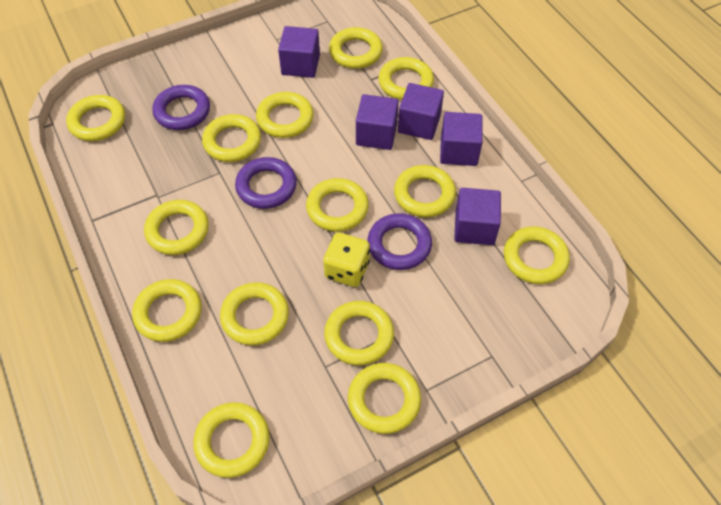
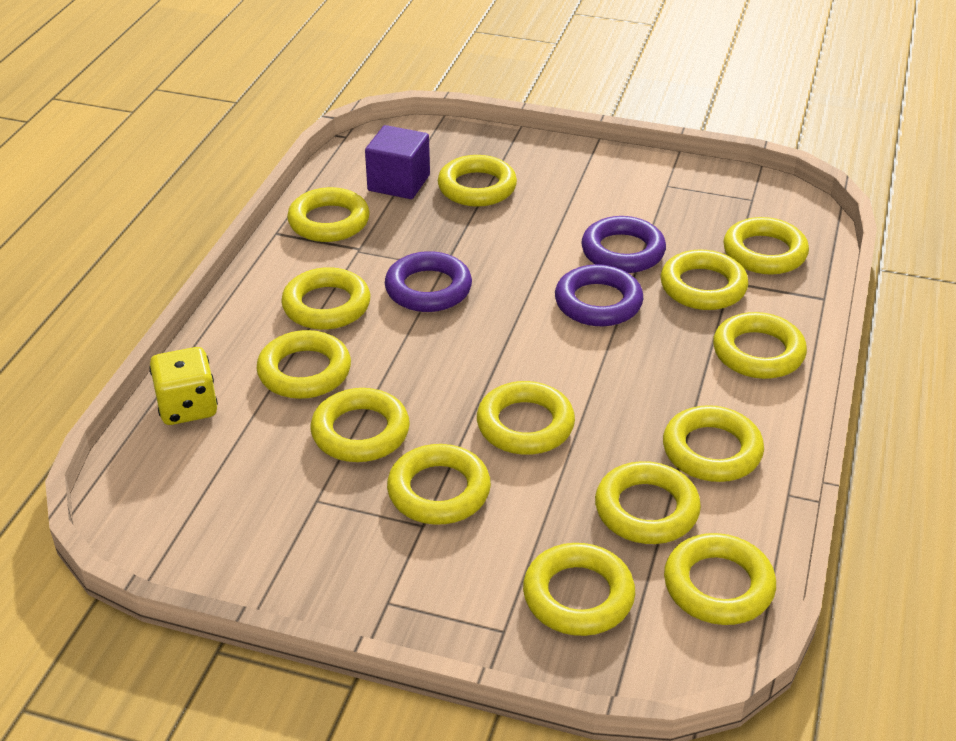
purple cube: [278,26,320,78] [356,94,399,150] [398,83,444,140] [440,112,483,166] [454,188,501,245] = 5 -> [365,125,430,199] = 1

